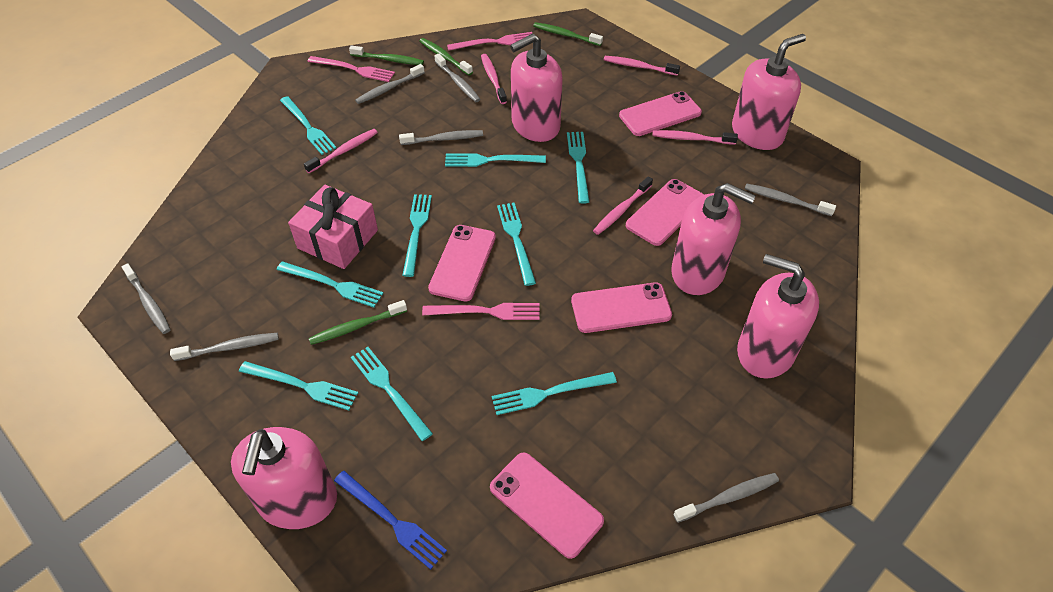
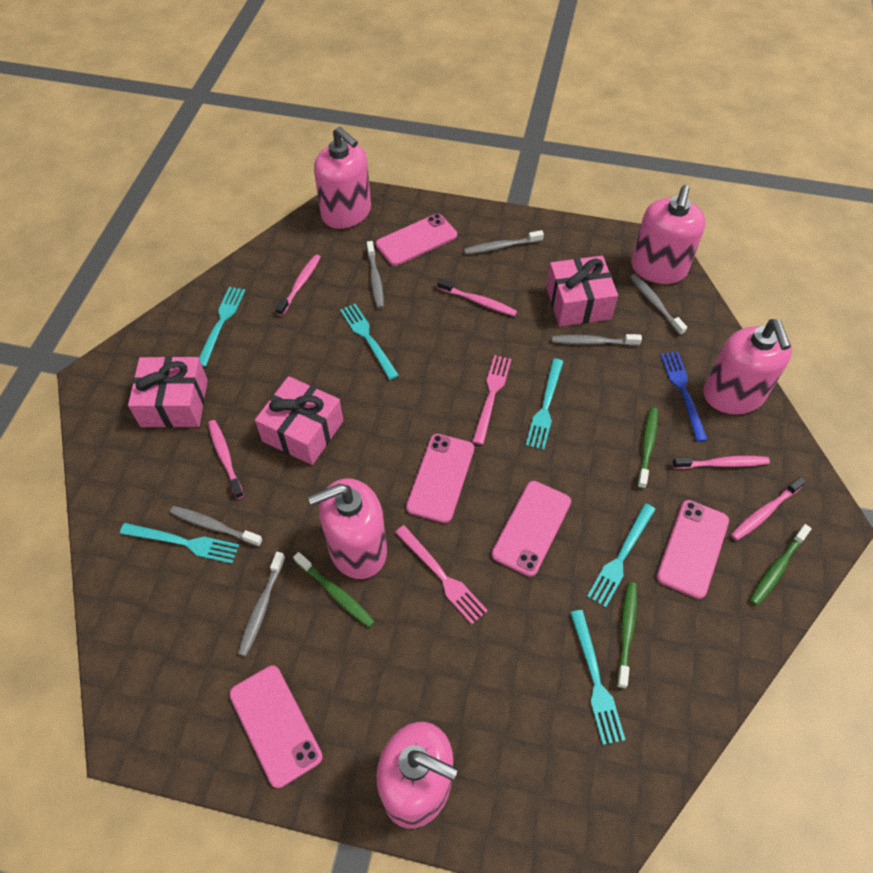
grey toothbrush: [121,263,171,334] [170,333,279,361] [355,64,425,104] [399,130,483,145] [435,53,481,102] [673,473,779,523] [745,183,836,216] = 7 -> [170,506,263,547] [238,552,285,656] [367,241,384,309] [464,230,544,254] [552,334,642,346] [630,274,687,335] = 6
pink fork: [307,56,395,82] [422,303,540,320] [447,32,532,51] = 3 -> [395,525,488,624] [472,355,511,445] = 2
pink gift: [288,185,378,269] = 1 -> [128,356,208,428] [255,376,343,465] [546,256,618,326] = 3
turquoise fork: [239,361,358,410] [277,262,384,308] [280,96,336,155] [351,347,433,441] [402,194,432,277] [445,154,546,167] [492,372,617,415] [497,203,536,286] [567,132,590,204] = 9 -> [120,523,239,564] [199,287,246,367] [340,304,399,380] [526,358,564,450] [570,610,625,745] [587,503,656,607] = 6

